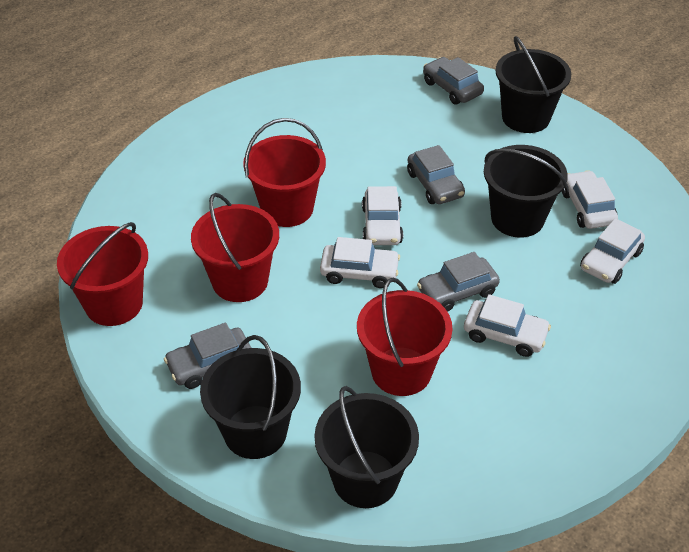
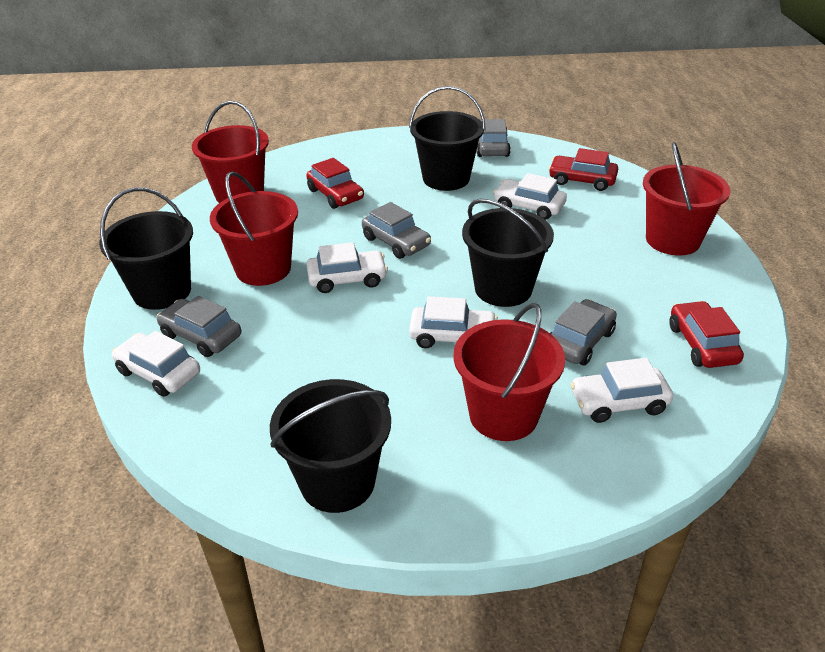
red car: none = 0 -> [306,158,364,209] [549,148,618,191] [669,301,744,368] = 3

